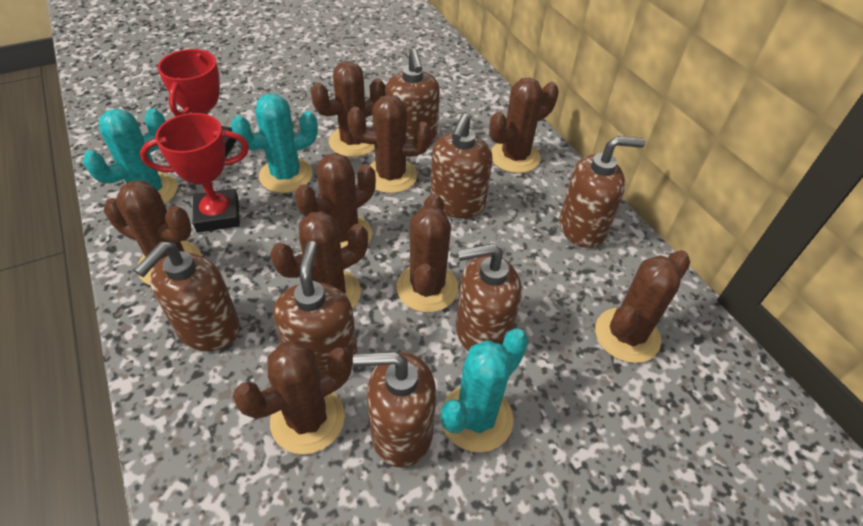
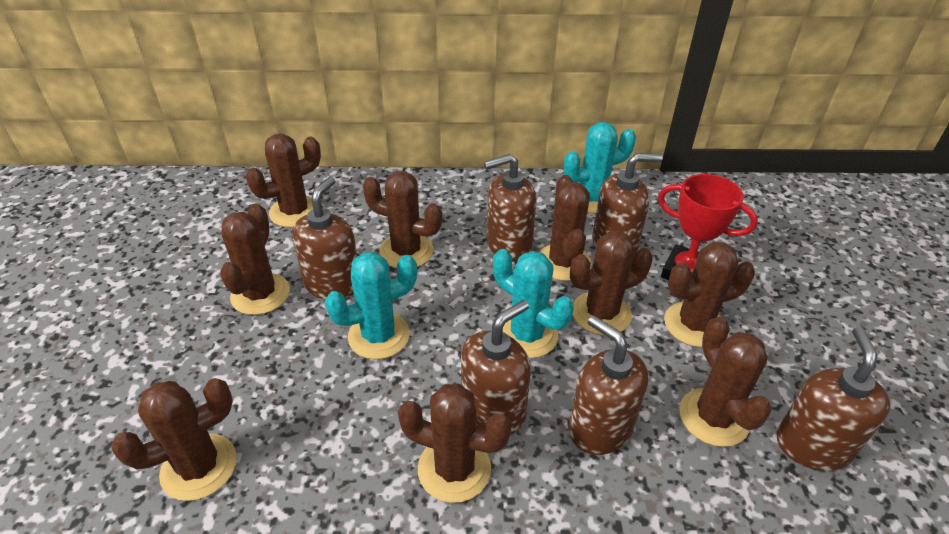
brown soap dispenser: [134,242,240,351] [273,241,358,373] [353,351,436,468] [385,49,440,145] [430,113,493,218] [456,243,522,351] [559,136,645,248] = 7 -> [292,177,357,300] [461,300,531,435] [484,154,537,261] [569,315,648,455] [592,153,663,253] [777,327,890,471] = 6
red trophy: [140,113,249,233] [158,49,236,158] = 2 -> [658,174,758,280] = 1

